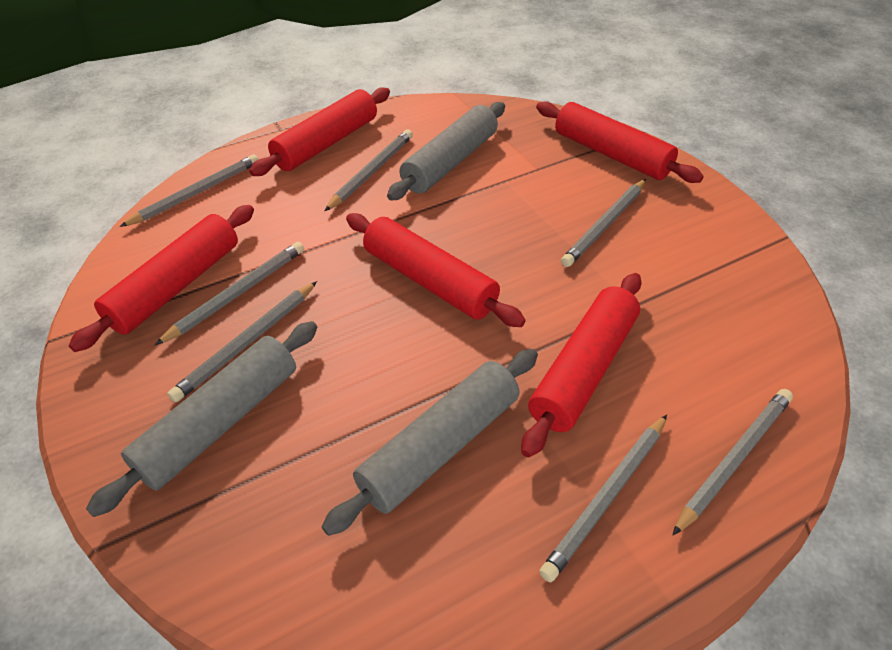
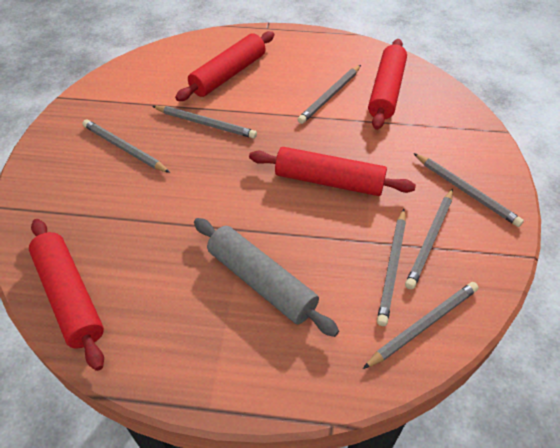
grey rolling pin: [86,321,318,517] [322,349,538,536] [387,102,505,201] = 3 -> [194,218,339,337] = 1
red rolling pin: [69,205,254,352] [249,87,390,176] [346,213,526,327] [521,273,642,458] [536,101,704,183] = 5 -> [29,219,104,371] [175,31,274,101] [249,147,416,196] [368,39,407,130] = 4

